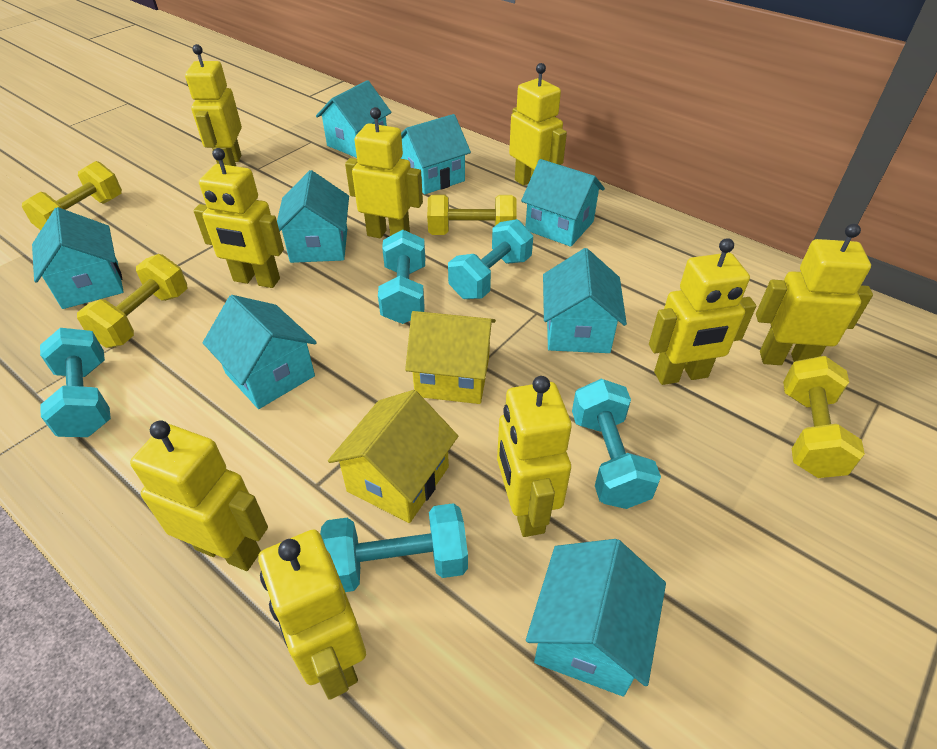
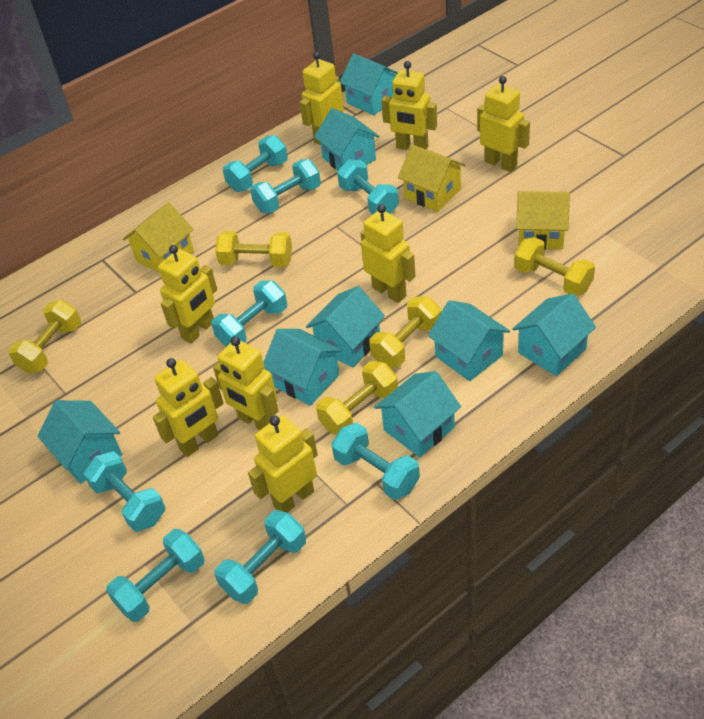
turquoise dumbbell: [40,328,111,437] [320,503,468,592] [378,230,425,324] [448,219,533,299] [572,379,661,509] = 5 -> [84,451,166,532] [106,529,205,622] [211,281,287,347] [215,510,306,604] [223,135,288,192] [250,159,321,213] [331,423,420,500] [337,160,399,214] = 8
yellow dumbbell: [22,161,122,230] [77,254,187,348] [427,194,517,235] [783,356,865,478] = 4 -> [8,300,81,374] [215,231,292,267] [316,361,398,435] [369,296,441,368] [514,237,595,296] = 5
yellow house: [328,390,458,523] [405,311,496,404] = 2 -> [123,202,194,273] [398,145,466,212] [516,191,570,250] = 3
yellow robot: [130,420,268,571] [185,44,242,166] [193,148,284,288] [258,529,366,700] [345,107,423,238] [497,376,572,537] [509,63,567,186] [649,238,756,385] [756,224,873,365] = 9 -> [153,358,224,457] [158,245,217,343] [213,336,279,430] [248,415,318,512] [300,52,344,145] [361,204,415,303] [381,61,437,150] [477,76,530,172] = 8

